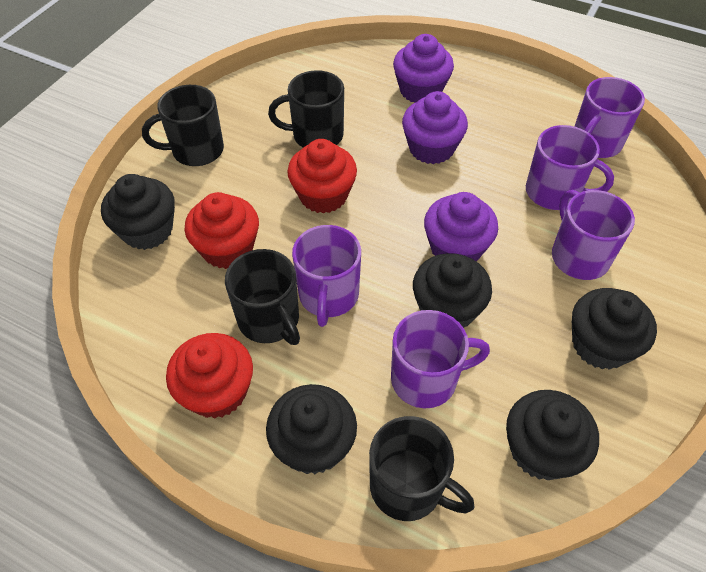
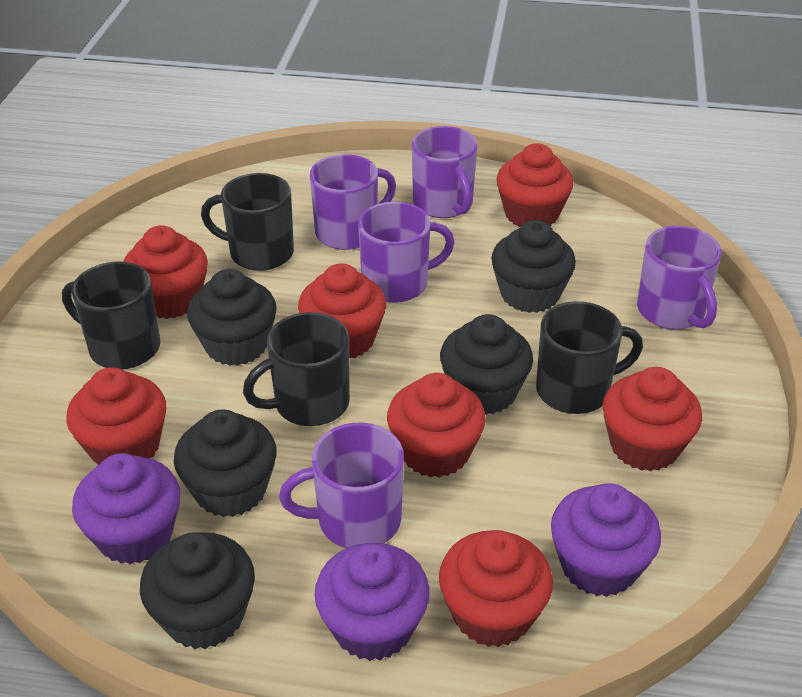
red cupcake: [166,333,253,419] [184,192,259,269] [287,139,357,214] = 3 -> [67,367,166,465] [123,226,208,319] [298,263,386,359] [387,373,486,478] [439,530,553,647] [497,143,573,227] [603,367,702,471] = 7

